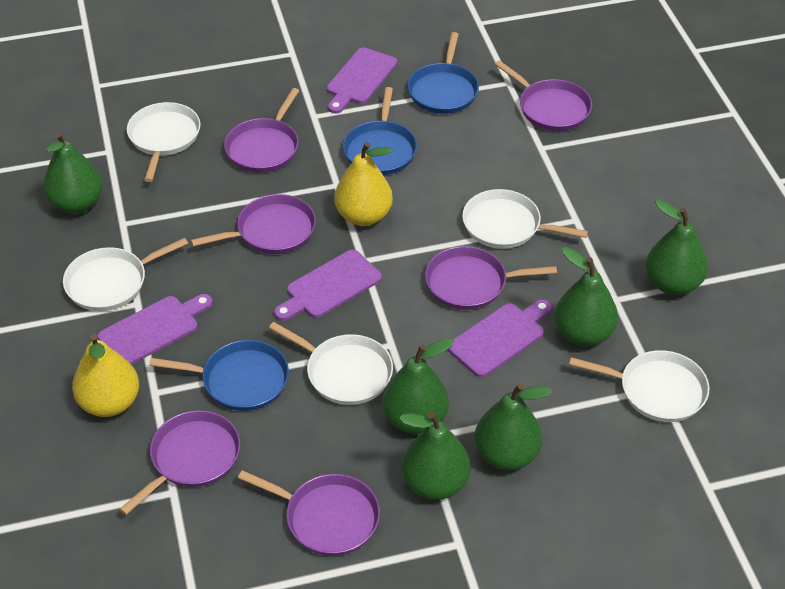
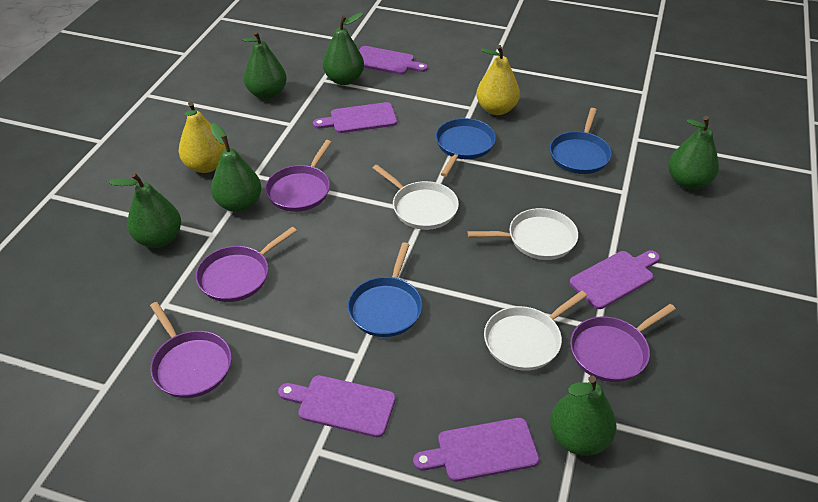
purple cutting board: [98,294,213,365] [274,250,382,321] [327,47,397,114] [448,299,552,377] = 4 -> [278,375,396,437] [313,102,397,133] [359,46,428,75] [413,418,539,482] [569,251,660,309] = 5
purple pan: [119,410,240,515] [191,194,316,254] [224,88,299,173] [238,470,380,556] [425,246,557,310] [494,60,592,131] = 6 -> [150,302,232,398] [196,227,297,302] [265,140,331,212] [570,304,676,382] = 4
white pan: [63,238,188,311] [127,102,200,182] [269,322,393,405] [462,189,588,249] [569,350,709,422] = 5 -> [372,165,459,230] [467,208,578,260] [484,291,587,371] = 3

